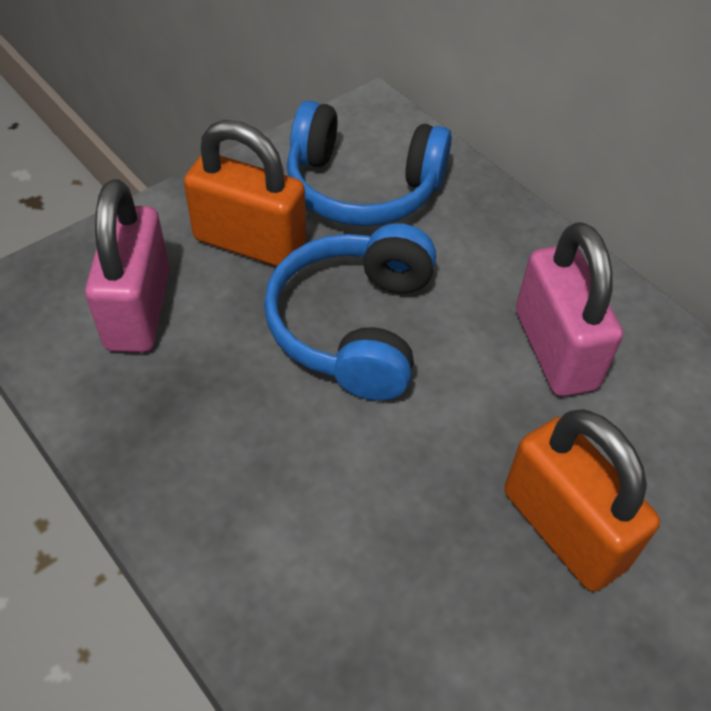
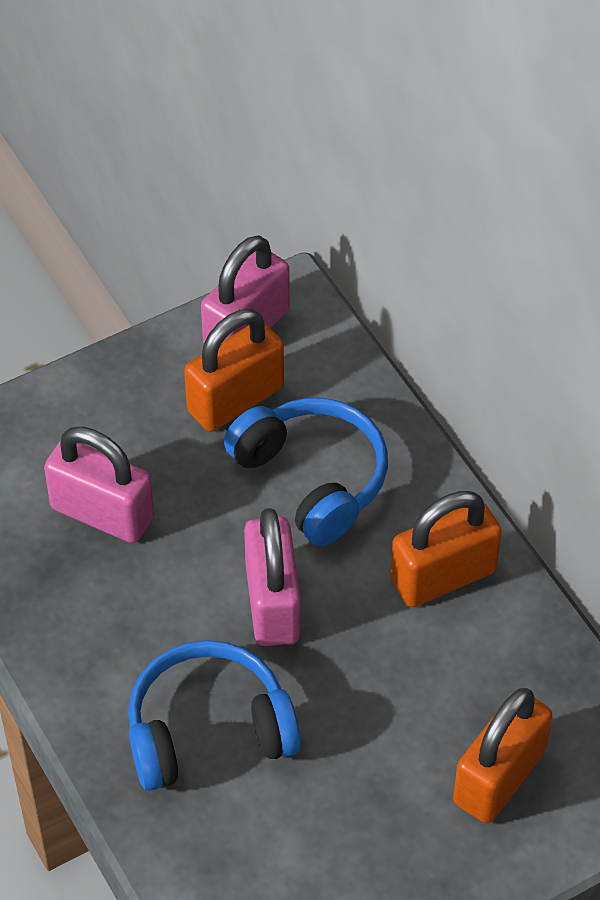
orange padlock: [184,120,306,266] [504,409,660,591] = 2 -> [184,309,284,432] [391,491,502,607] [453,688,553,823] = 3
pink padlock: [85,179,170,353] [516,222,623,397] = 2 -> [44,427,154,543] [201,235,290,344] [244,508,301,646] = 3

